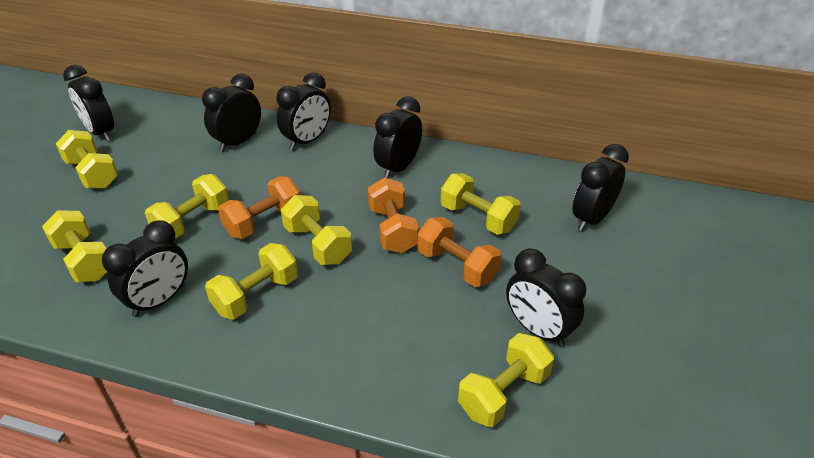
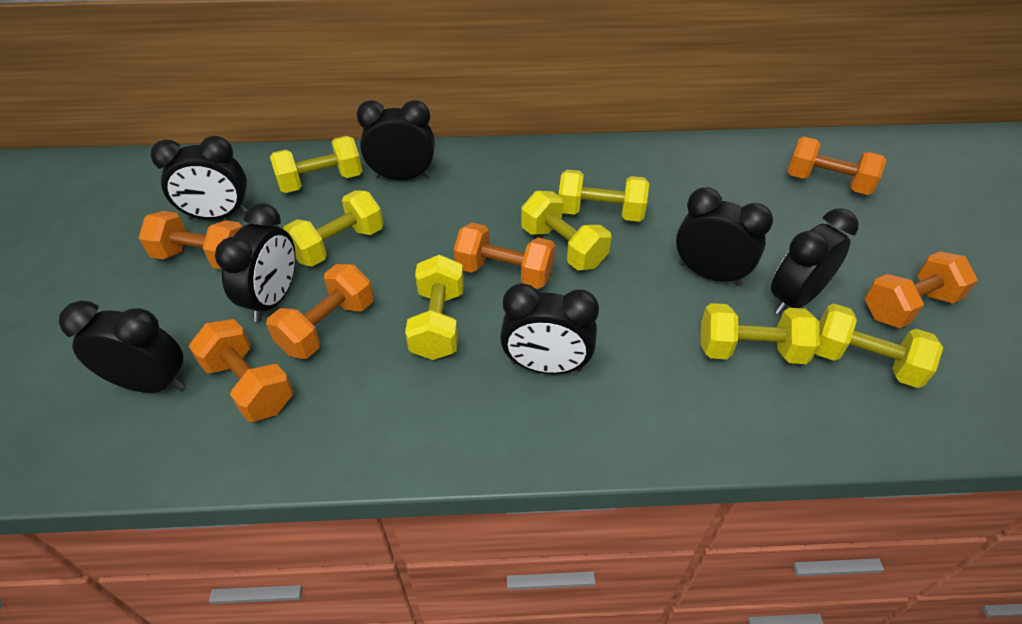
orange dumbbell: [218,177,300,239] [368,177,419,253] [417,217,502,287] = 3 -> [139,211,242,269] [189,319,293,422] [266,264,374,359] [454,223,556,289] [787,136,887,195] [865,251,978,328] = 6

